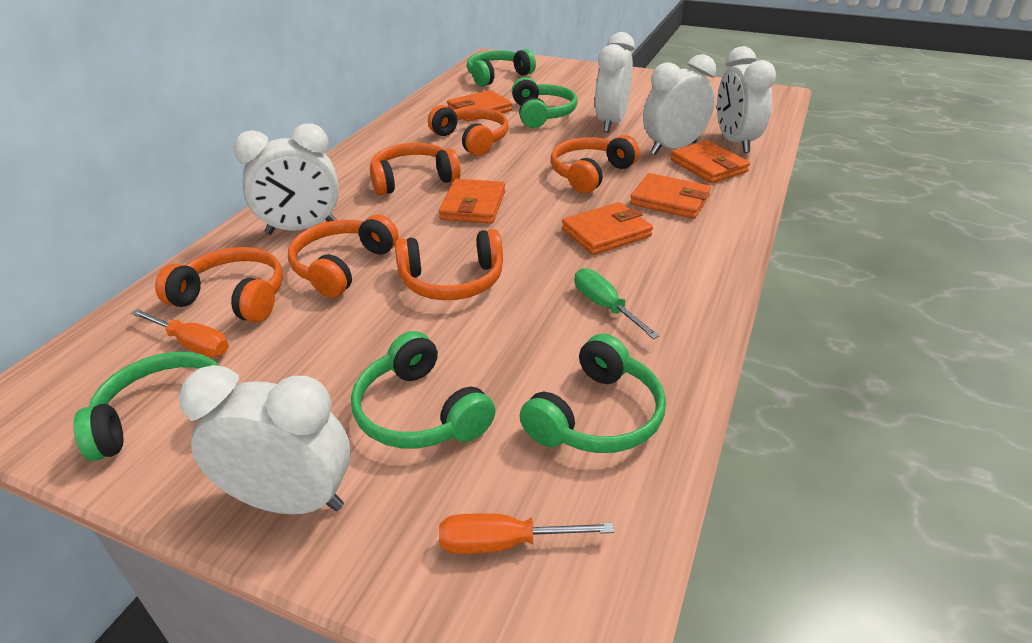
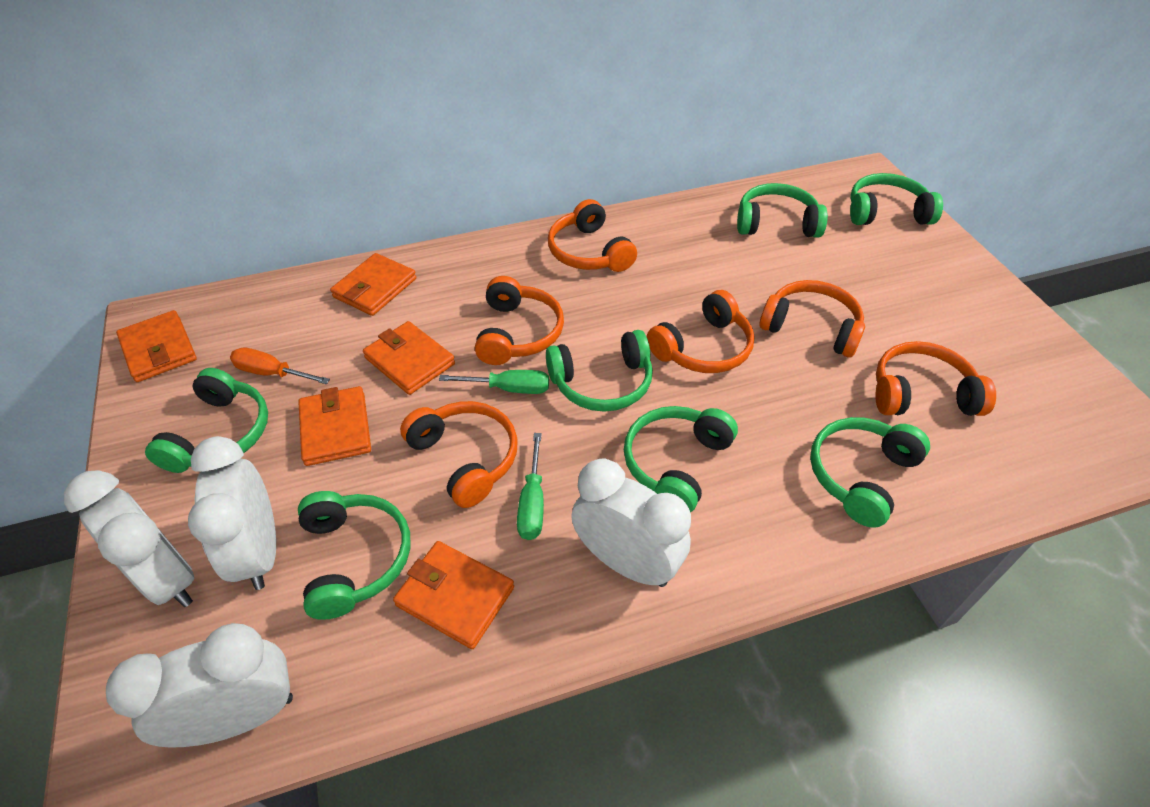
green headphones: [73,352,219,461] [351,331,495,448] [467,49,536,87] [512,77,577,128] [520,334,666,453] = 5 -> [145,368,268,473] [298,491,410,620] [546,330,653,412] [624,406,738,512] [737,183,828,238] [810,417,930,528] [850,173,943,225] = 7
green screwdriver: [575,268,660,339] = 1 -> [439,370,549,394] [517,433,544,540] = 2
orange screwdriver: [131,309,229,357] [439,513,614,554] = 2 -> [230,348,330,384] = 1
white clock: [179,365,351,514] [233,123,339,235] [595,32,635,133] [643,54,716,155] [717,46,776,153] = 5 -> [64,470,195,607] [106,623,293,748] [188,436,276,590] [571,458,691,587] = 4

